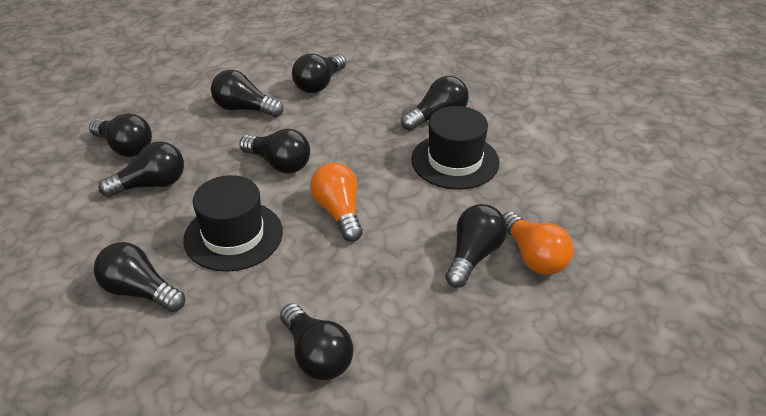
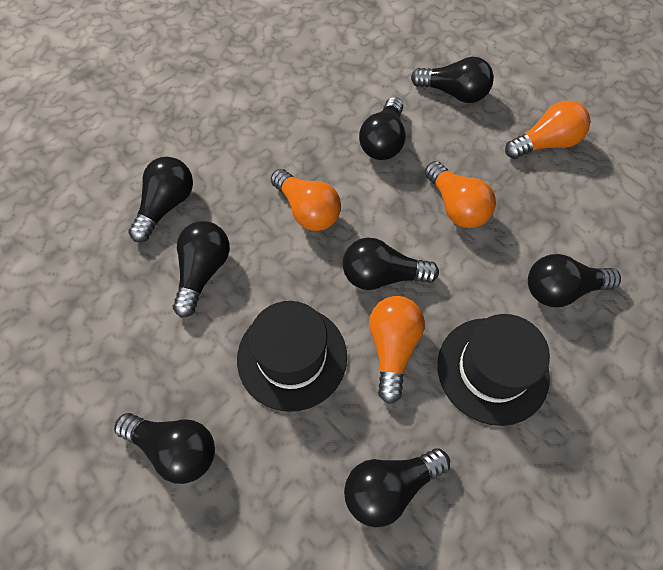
black light bulb: [89,113,152,157] [94,242,185,312] [98,141,184,197] [211,70,283,117] [239,129,310,174] [280,304,354,380] [292,54,346,93] [401,76,469,131] [445,204,507,288] = 9 -> [114,413,215,484] [128,157,193,242] [173,221,230,318] [343,238,439,290] [344,448,450,527] [359,97,406,160] [411,57,494,103] [528,254,621,307] = 8
orange light bulb: [310,163,363,242] [503,212,573,275] = 2 -> [271,169,341,231] [369,296,425,404] [425,161,496,228] [505,100,590,159] = 4

